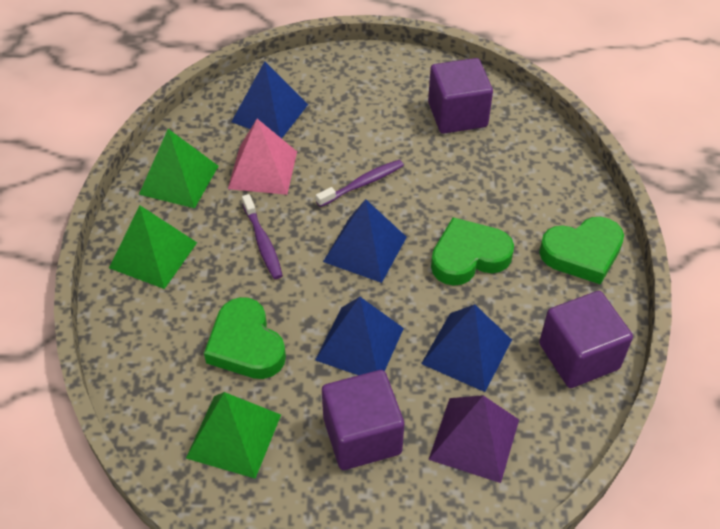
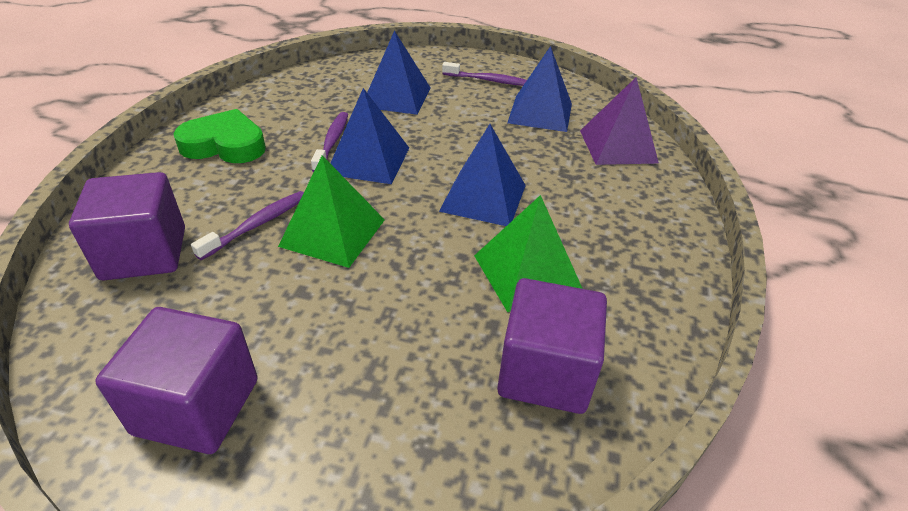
green heart: [204,297,286,379] [431,217,514,286] [539,217,624,285] = 3 -> [173,109,266,163] = 1
green pyramid: [109,206,197,289] [139,129,218,208] [186,392,281,479] = 3 -> [278,155,385,268] [474,195,583,312] = 2
pink pyramid: [228,119,297,195] = 1 -> none = 0
purple toothbrush: [242,194,283,279] [316,160,404,207] = 2 -> [191,191,304,260] [311,112,348,172] [442,62,527,86] = 3

